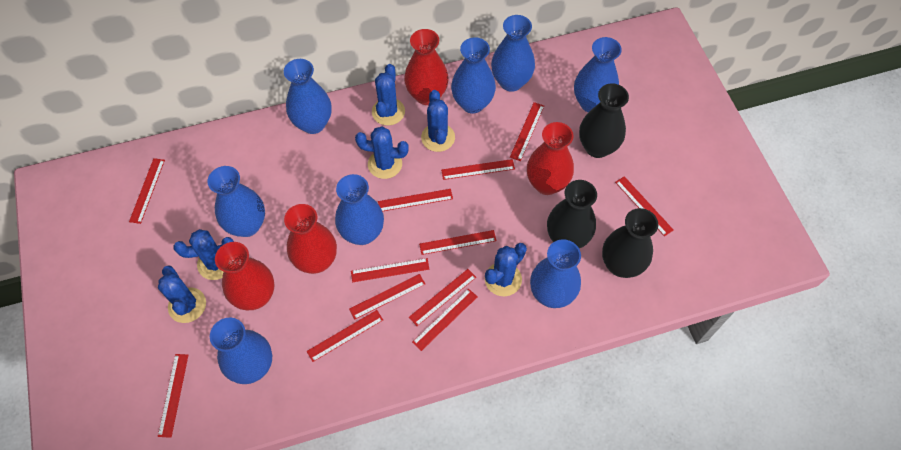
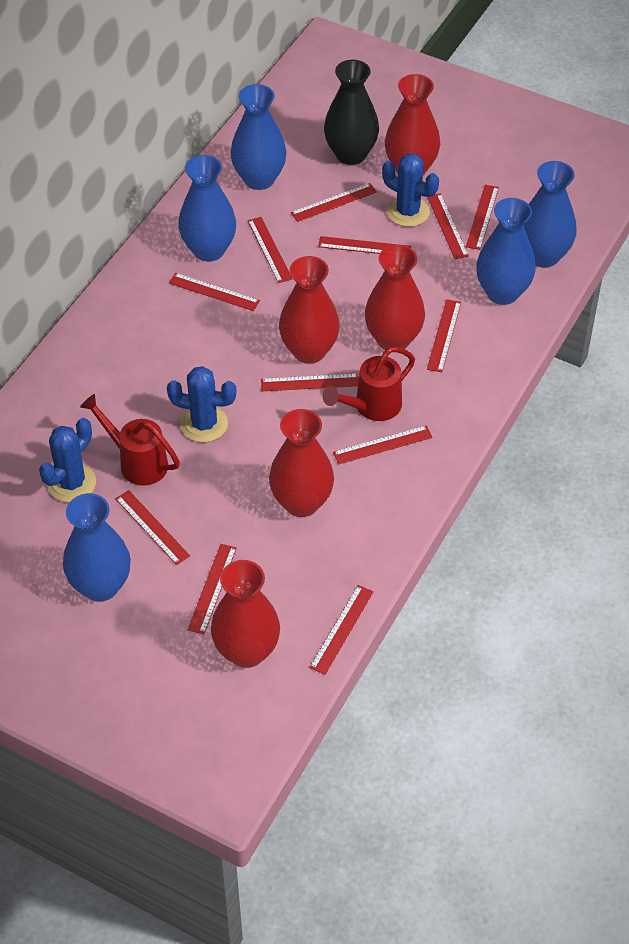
black vase: [547,180,597,248] [579,83,629,158] [602,208,658,278] = 3 -> [324,60,379,165] = 1
blue cactus: [158,265,206,323] [173,229,234,280] [355,126,409,179] [372,64,405,126] [421,90,455,152] [485,243,527,296] = 6 -> [39,418,96,502] [167,366,236,442] [382,153,439,227] = 3
blue vase: [207,166,265,237] [210,317,272,384] [284,59,332,134] [335,174,384,245] [451,37,496,114] [491,15,535,92] [530,239,581,308] [574,37,622,113] = 8 -> [63,493,131,602] [178,155,236,262] [230,84,287,190] [476,198,536,305] [524,161,577,268] = 5
red vase: [215,242,274,310] [284,204,337,274] [404,29,449,105] [527,122,574,195] = 4 -> [211,560,280,668] [269,409,334,517] [279,256,340,364] [365,245,425,350] [385,74,440,175] = 5
red watering can: none = 0 -> [80,394,180,485] [323,347,415,421] = 2

